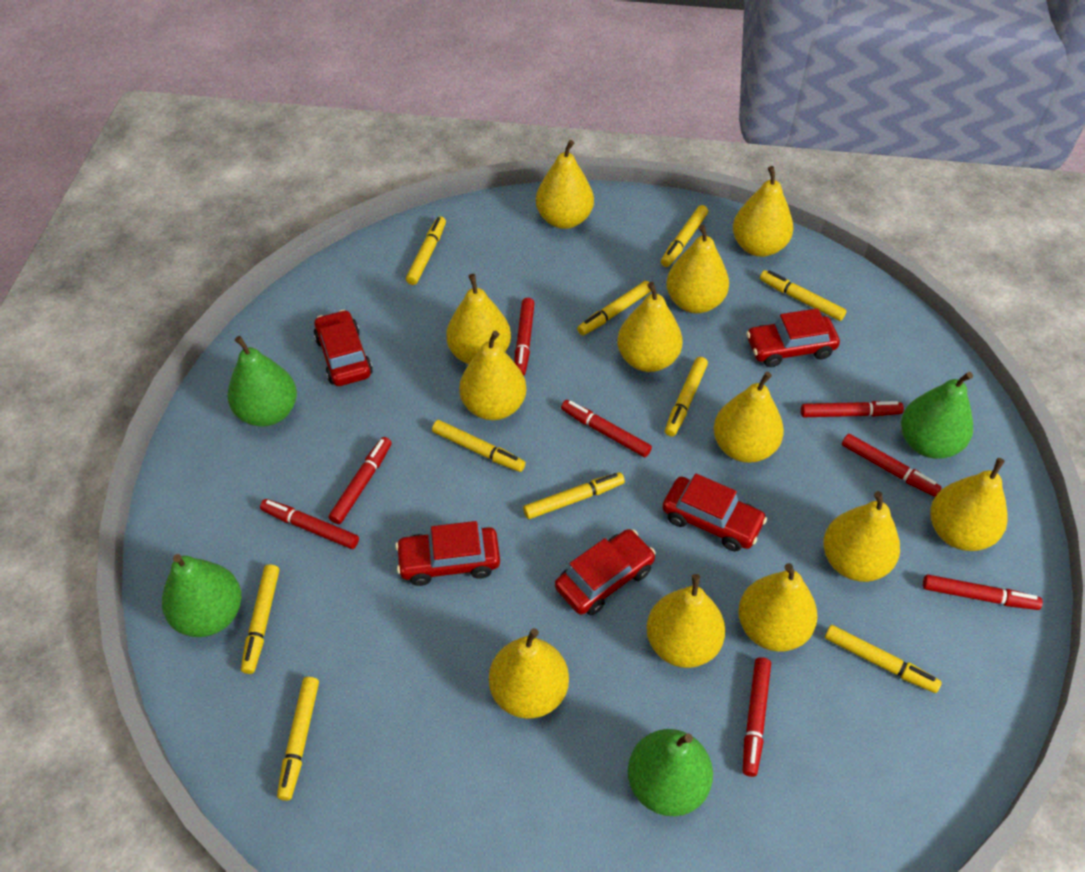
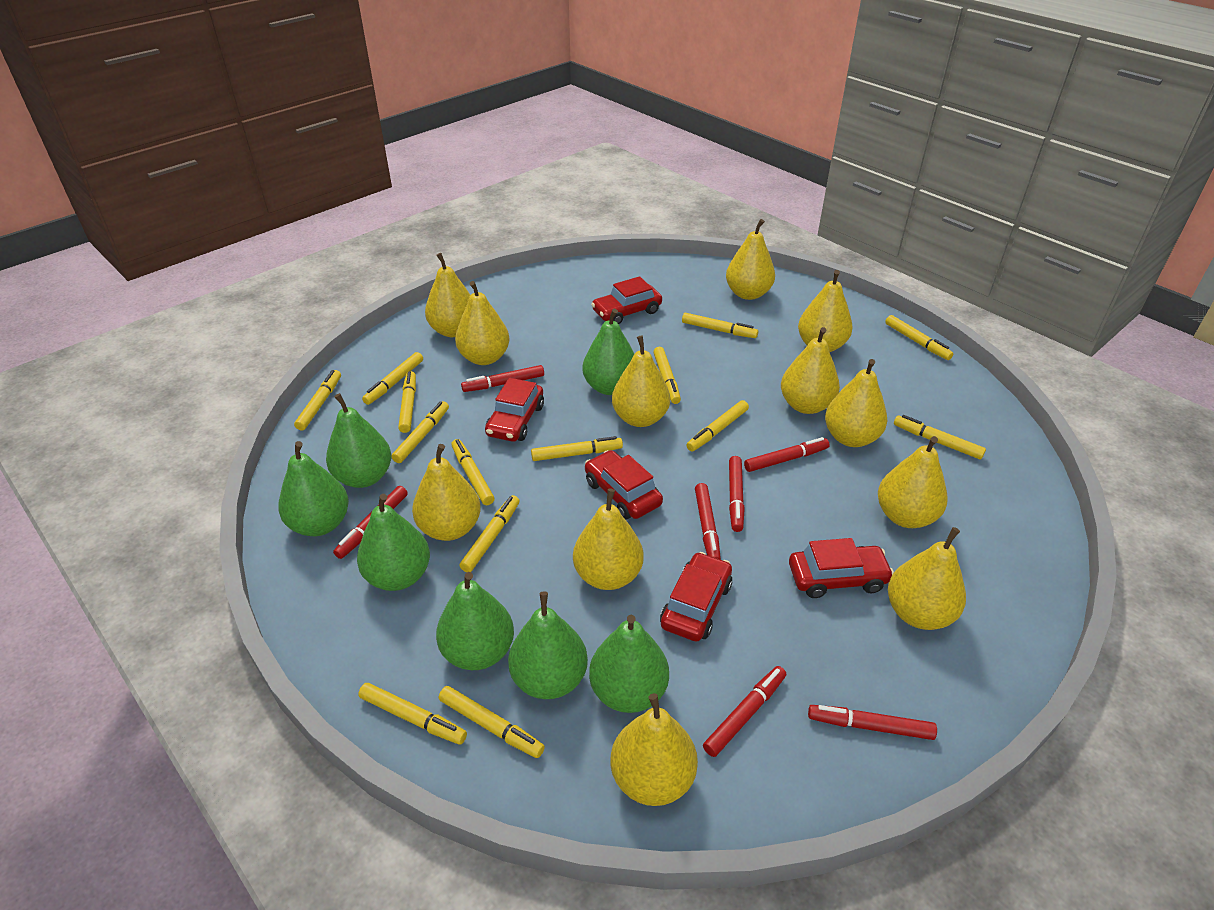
green pear: [162,554,241,637] [228,336,297,427] [628,729,713,816] [901,372,973,459] = 4 -> [278,441,349,536] [326,393,391,488] [357,494,430,591] [436,572,514,670] [508,591,588,699] [582,308,634,395] [589,615,669,713] = 7
red marker: [260,499,359,549] [329,437,392,524] [514,298,535,376] [561,400,652,457] [743,657,771,777] [801,401,904,417] [842,434,942,497] [923,574,1043,610] = 8 -> [333,486,408,559] [461,365,544,392] [695,483,721,560] [703,666,786,757] [729,456,745,532] [744,437,830,472] [808,705,937,740] = 7
yellow marker: [241,564,279,674] [277,677,319,801] [406,216,446,285] [432,420,525,472] [523,472,625,519] [577,281,651,335] [661,205,708,267] [665,357,708,437] [760,270,846,321] [825,625,942,693] = 10 -> [294,370,341,431] [358,683,467,745] [362,352,423,405] [391,401,449,463] [398,371,416,433] [439,686,545,758] [451,439,495,505] [460,495,520,572] [531,436,623,461] [653,347,681,404] [682,313,758,338] [686,400,749,451] [885,315,953,360] [894,415,986,459] = 14

